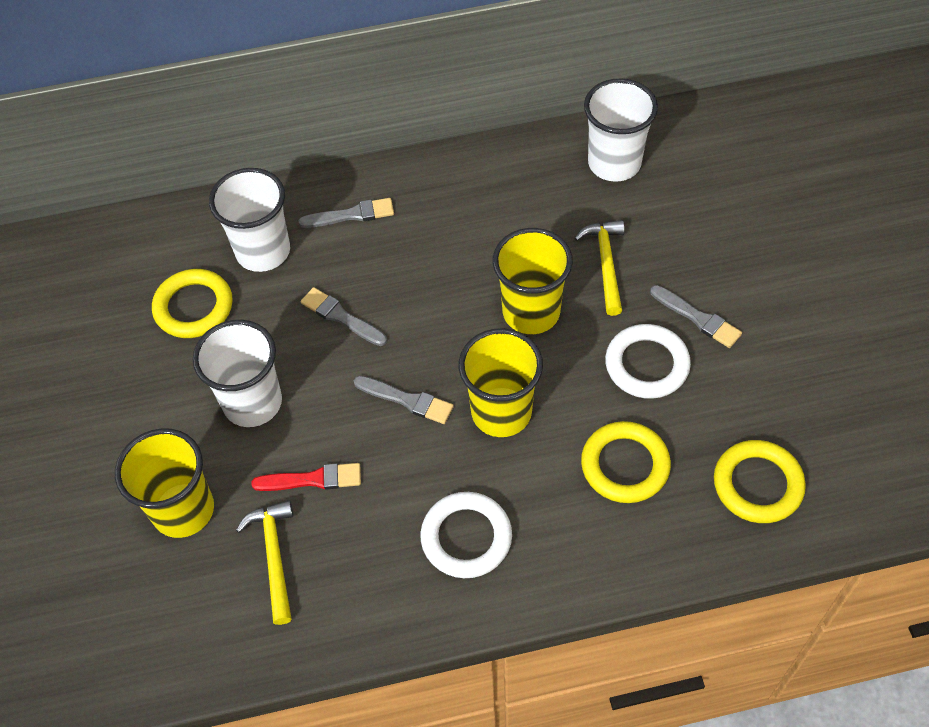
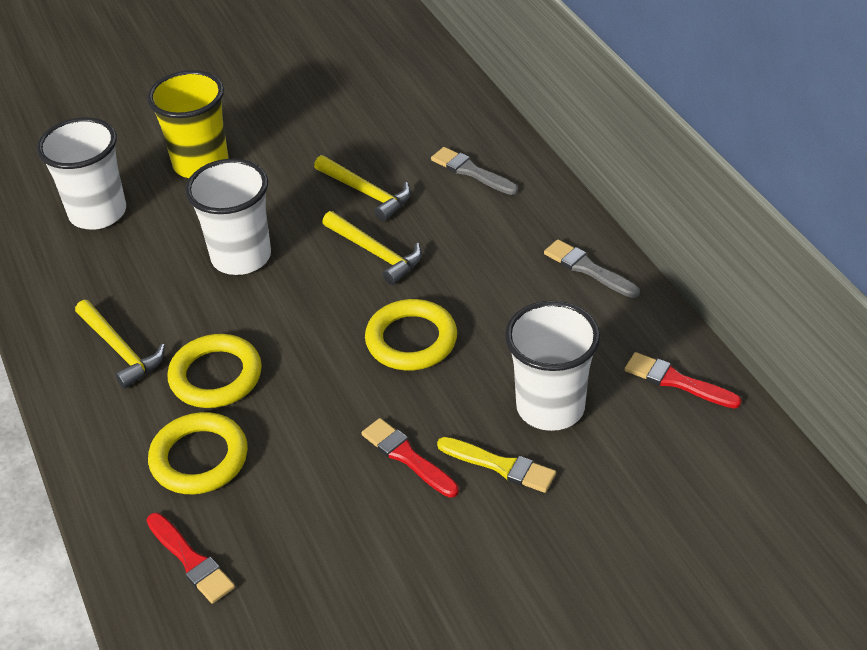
grey brush: [298,198,394,228] [301,287,387,346] [354,376,454,424] [650,285,742,348] = 4 -> [431,147,518,195] [544,239,640,298] = 2
red brush: [251,463,361,491] = 1 -> [146,513,235,604] [362,418,459,498] [625,352,742,408] = 3
white ring: [420,492,512,578] [605,324,691,399] = 2 -> none = 0
yellow brush: none = 0 -> [437,437,556,493] = 1
yellow cup: [115,428,214,538] [459,328,543,437] [493,228,573,334] = 3 -> [147,70,229,178] = 1
yellow hammer: [236,500,293,625] [574,220,625,316] = 2 -> [75,300,165,389] [314,155,411,221] [322,211,422,285] = 3

